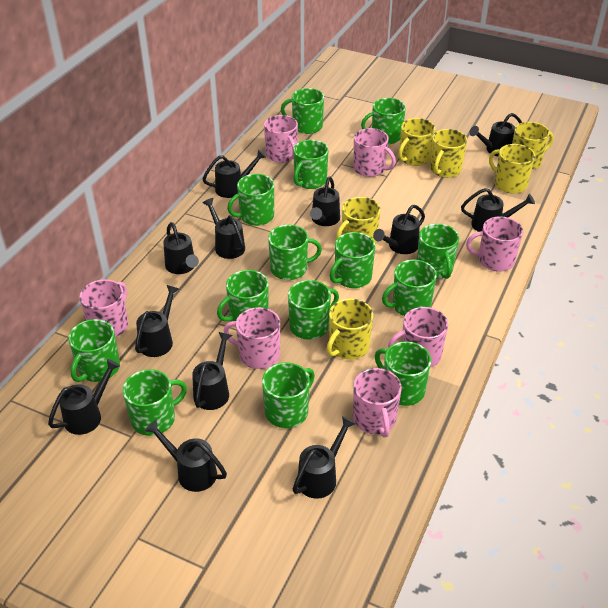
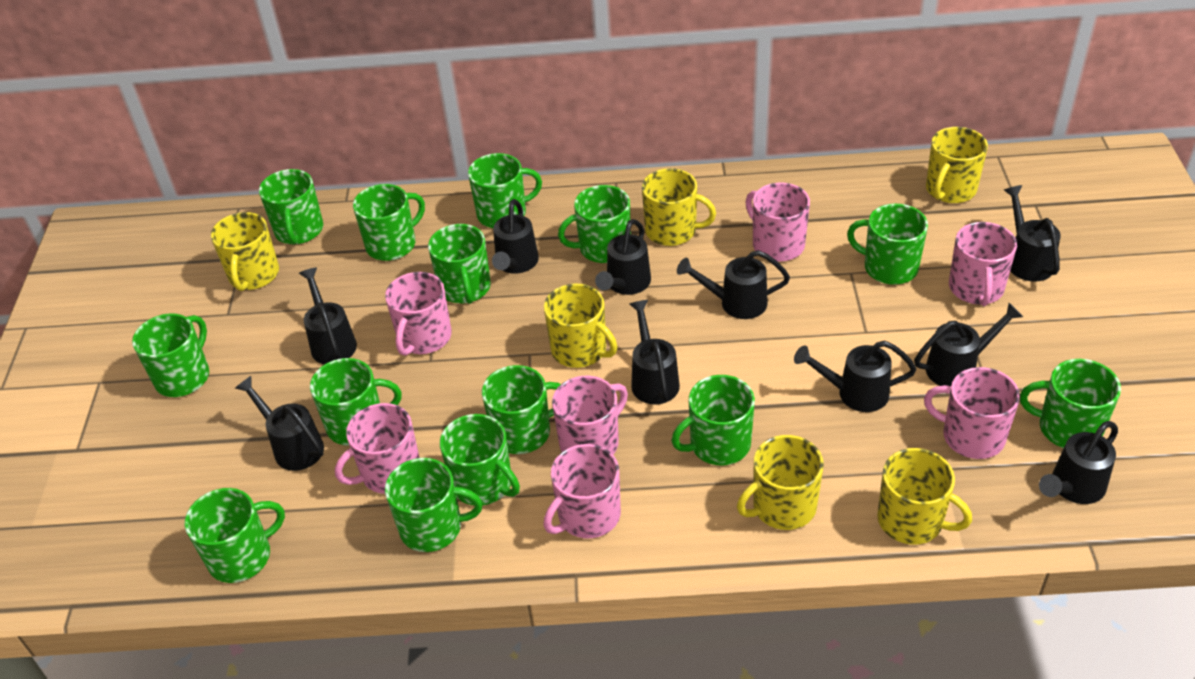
black watering can: [48,359,120,435] [135,285,179,357] [145,420,227,492] [163,222,199,274] [192,332,232,410] [203,149,266,198] [203,198,245,259] [293,416,356,499] [310,176,340,226] [373,205,425,254] [461,188,535,232] [470,113,522,157] = 12 -> [235,376,324,471] [299,268,357,365] [492,199,539,274] [595,219,651,295] [630,300,680,405] [677,250,790,319] [794,341,917,412] [914,303,1023,386] [1004,185,1061,282] [1039,421,1118,504] = 10

